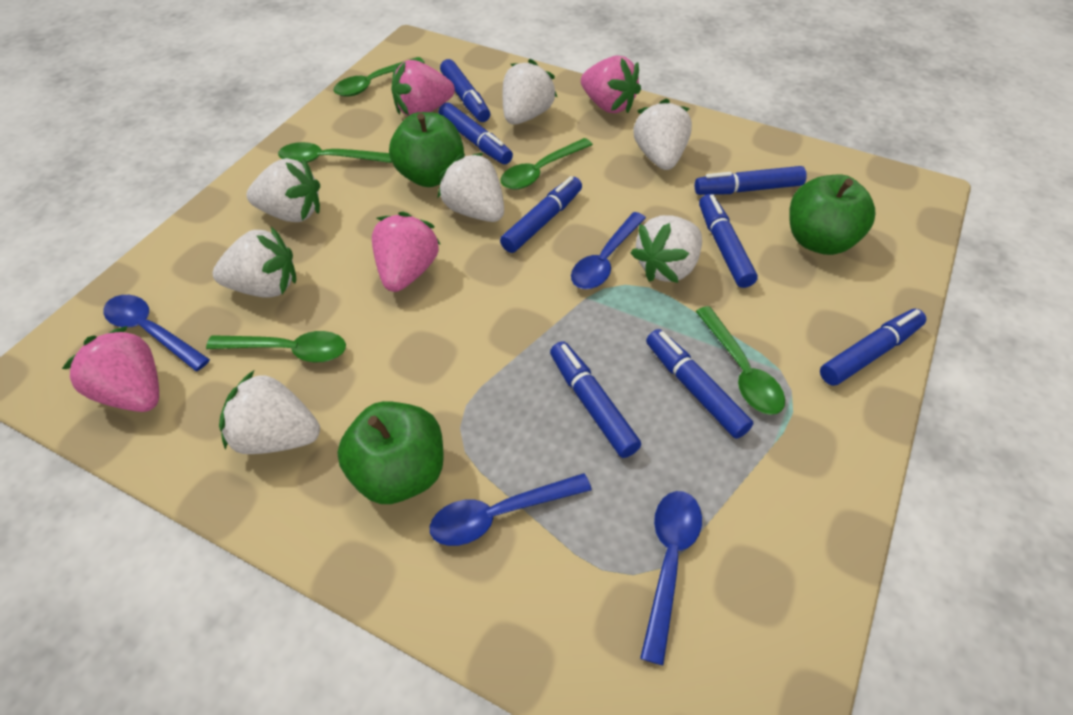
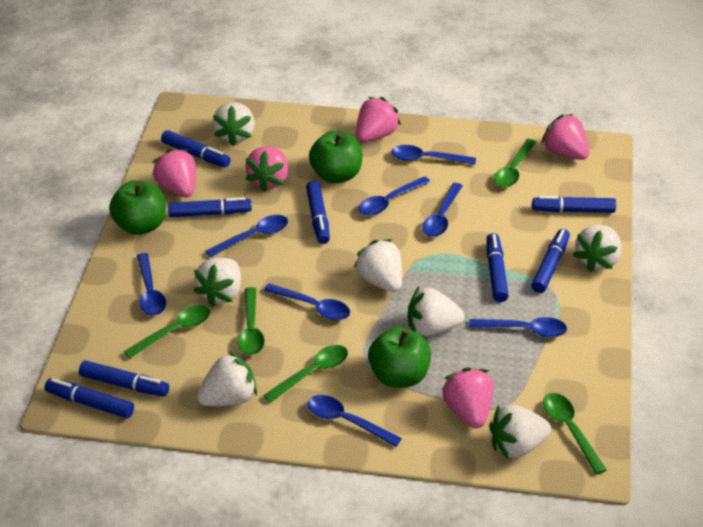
blue spoon: [103,295,210,371] [430,473,592,546] [571,212,646,289] [640,491,702,665] = 4 -> [137,253,166,316] [206,215,288,257] [264,284,350,320] [307,395,402,447] [359,176,431,216] [391,145,476,165] [422,183,463,237] [469,317,567,337] = 8
pink strawberry: [62,326,159,412] [372,212,441,292] [391,60,455,116] [581,55,641,113] = 4 -> [153,149,196,197] [245,146,289,192] [356,97,401,142] [442,367,493,428] [541,114,590,160] = 5

